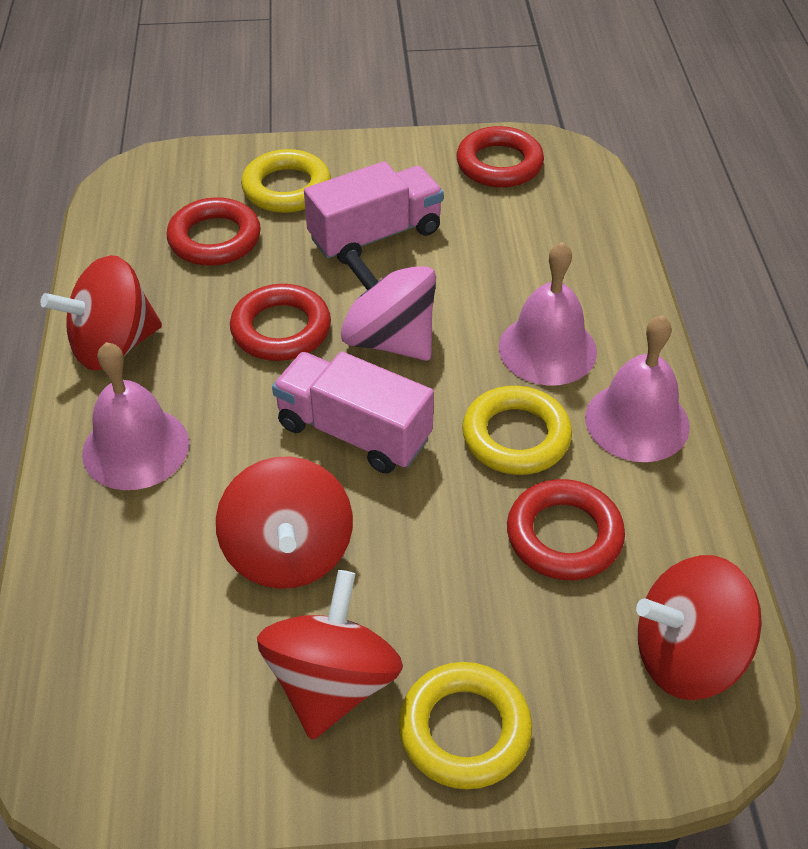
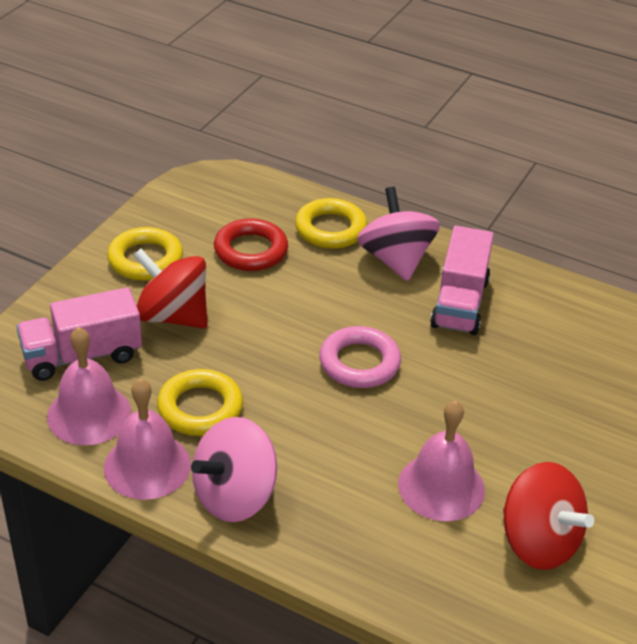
pink ring: none = 0 -> [319,326,401,388] = 1
pink spinning top: [341,250,436,361] = 1 -> [191,417,277,522] [357,187,440,281] = 2
red ring: [167,197,261,266] [230,284,331,361] [456,126,544,188] [507,479,625,580] = 4 -> [214,218,288,271] = 1
red spinning top: [41,255,162,371] [216,457,353,589] [257,570,403,740] [636,555,762,700] = 4 -> [133,248,208,329] [503,462,594,570] = 2

